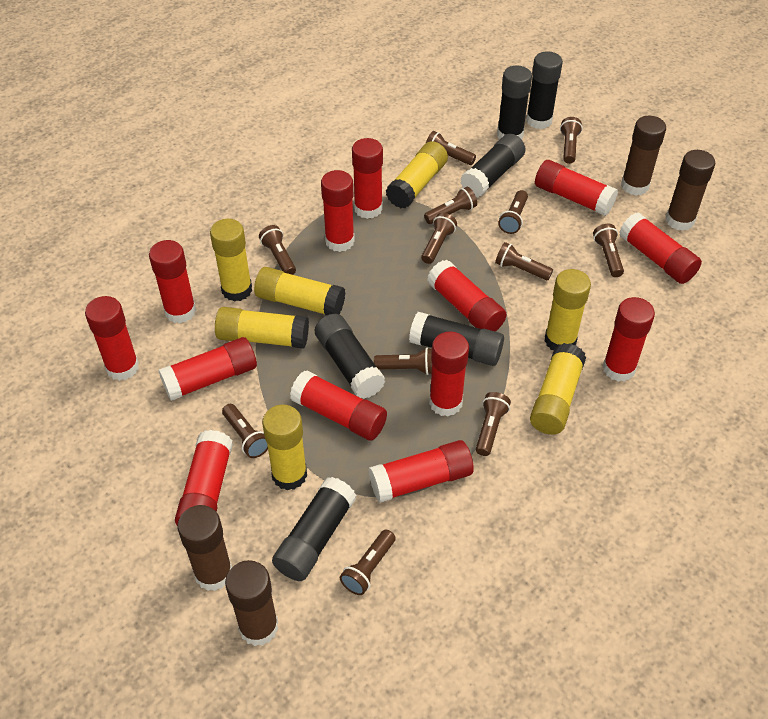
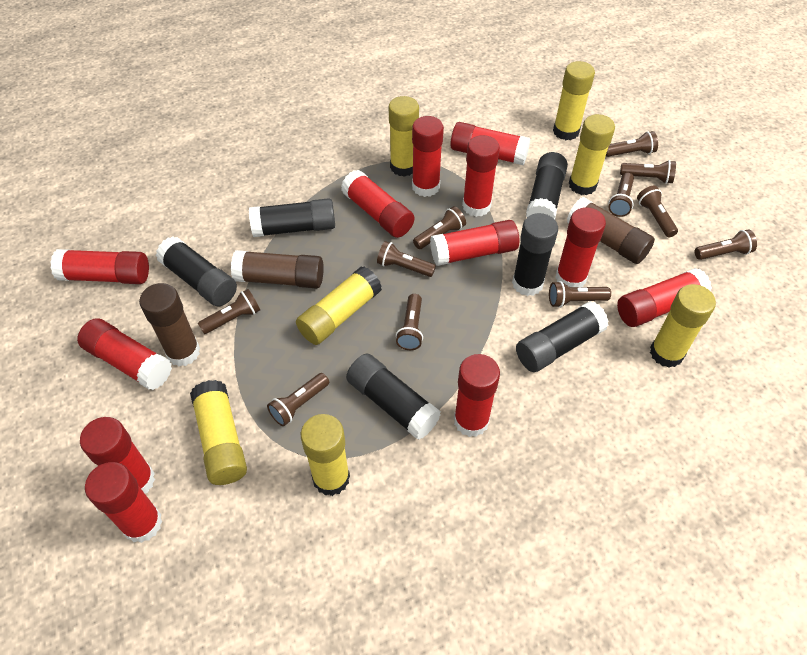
brown flashlight: [222,404,268,458] [259,225,296,275] [340,530,395,595] [374,348,432,375] [421,213,457,264] [424,187,477,224] [426,131,476,165] [476,392,511,456] [495,242,553,280] [498,190,528,234] [560,117,582,164] [593,224,624,277] = 12 -> [198,289,260,334] [267,373,329,426] [377,241,436,277] [396,294,423,350] [413,206,466,249] [549,281,611,308] [606,131,658,157] [609,173,634,217] [620,160,676,184] [637,186,678,238] [695,229,757,260] = 11
brown glue stick: [177,505,232,591] [225,560,278,646] [621,116,666,196] [666,150,715,231] = 4 -> [139,283,200,366] [231,250,324,289] [567,197,655,264] = 3
red glue stick: [85,296,139,381] [149,240,196,323] [158,337,257,401] [175,430,233,525] [290,370,387,441] [321,170,355,252] [352,138,383,219] [369,440,474,503] [427,260,507,332] [429,331,469,416] [535,160,618,216] [603,297,655,382] [619,212,702,284] = 13 -> [50,249,149,284] [77,318,172,390] [80,417,155,493] [85,462,162,543] [341,170,414,238] [412,116,444,197] [430,220,519,266] [450,122,531,165] [454,354,500,437] [462,135,500,217] [555,207,606,287] [617,268,712,327] = 12

